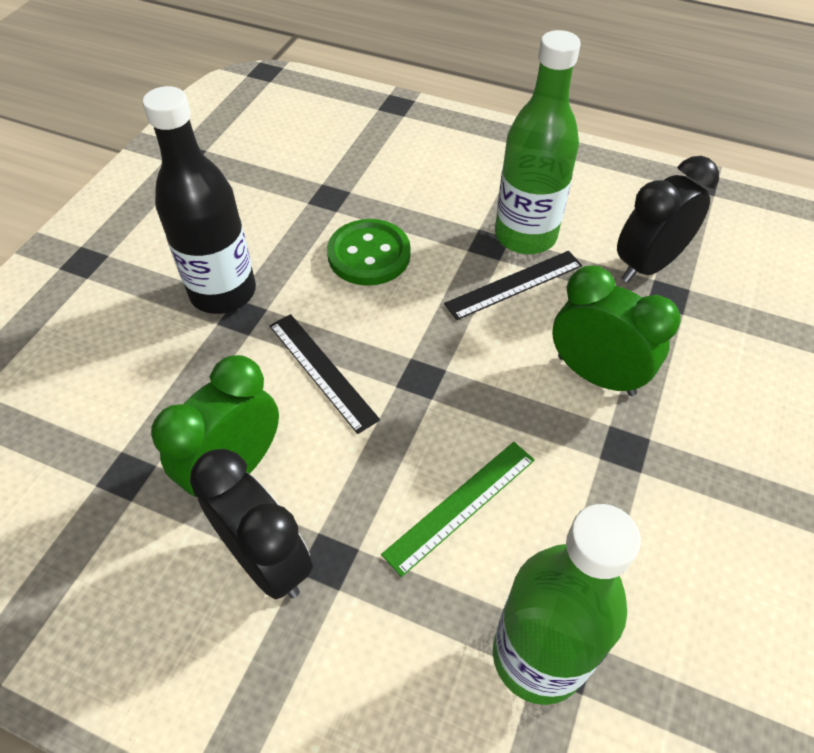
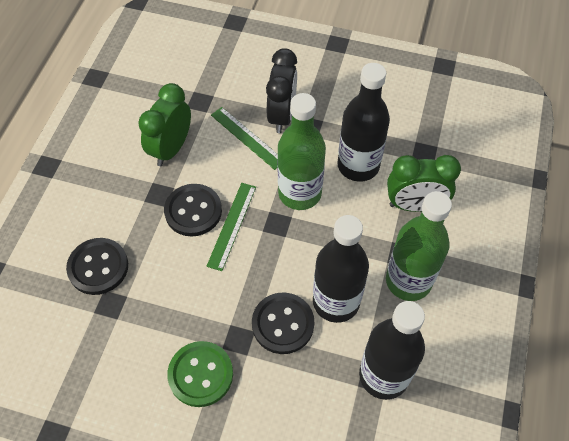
black bottle: [143,86,256,314] = 1 -> [313,215,369,323] [337,63,390,182] [359,301,425,400] = 3
black button: none = 0 -> [66,238,128,295] [164,184,222,237] [252,292,314,354] = 3
black clock: [190,449,313,599] [617,156,719,282] = 2 -> [266,48,297,133] = 1
black ruler: [269,314,380,434] [444,251,582,320] = 2 -> none = 0
green ruler: [381,442,535,577] = 1 -> [206,183,256,271] [211,107,278,170] = 2

